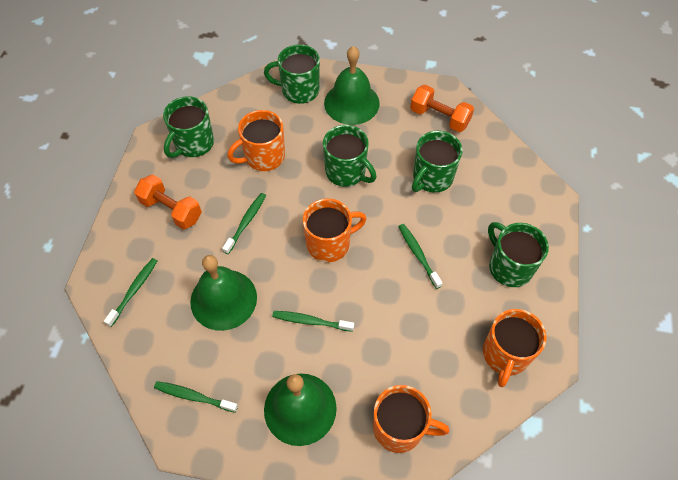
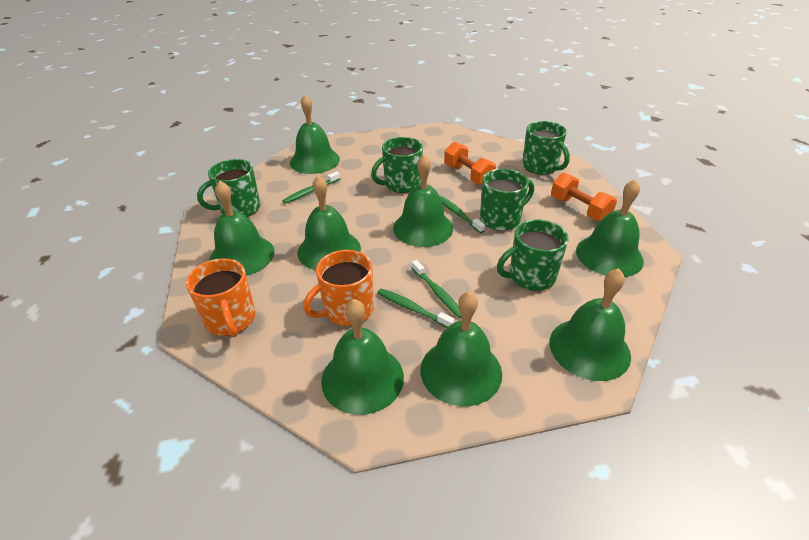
green bell: [190,255,257,331] [264,374,337,446] [324,46,380,125] = 3 -> [209,181,275,276] [290,95,340,174] [297,175,361,270] [321,299,404,415] [393,154,453,247] [420,291,502,406] [549,268,631,381] [576,179,644,277] = 8
green toothbrush: [104,258,157,327] [154,381,238,413] [222,193,266,254] [272,311,354,332] [398,224,442,289] = 5 -> [282,171,340,204] [377,289,455,328] [412,260,461,318] [440,196,485,233] = 4
orange mug: [227,110,285,171] [303,198,367,262] [373,385,449,453] [483,309,547,387] = 4 -> [186,258,255,337] [303,250,374,326] = 2

